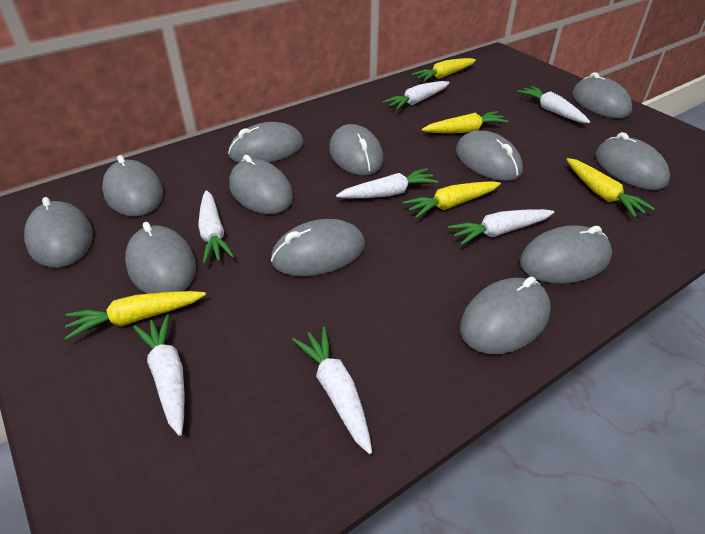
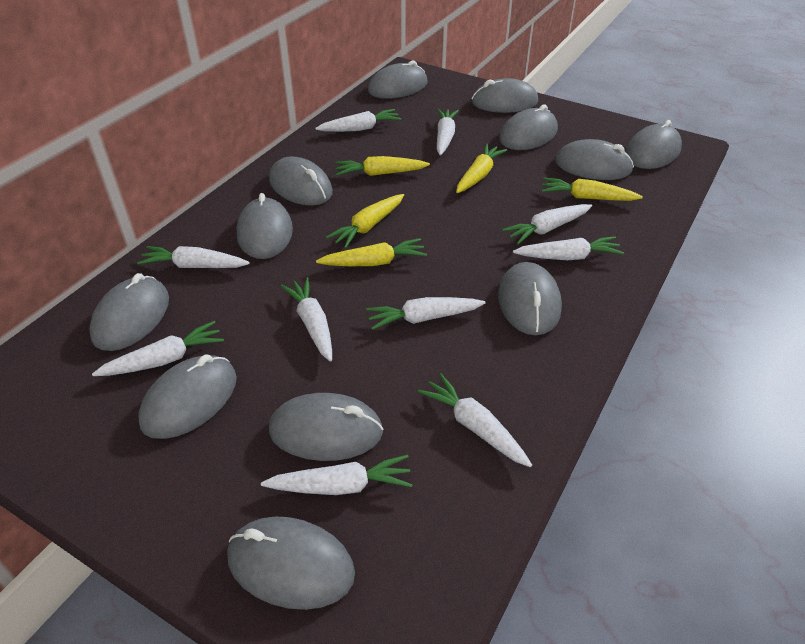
white carrot: [133,314,185,436] [198,190,234,264] [292,327,372,454] [336,168,439,198] [383,81,450,110] [448,209,554,245] [517,86,590,123] = 7 -> [92,321,224,376] [137,246,250,268] [261,455,413,495] [280,277,332,362] [315,109,402,132] [366,297,486,330] [418,373,532,467] [437,109,459,155] [502,204,592,244] [513,236,624,260] = 10

